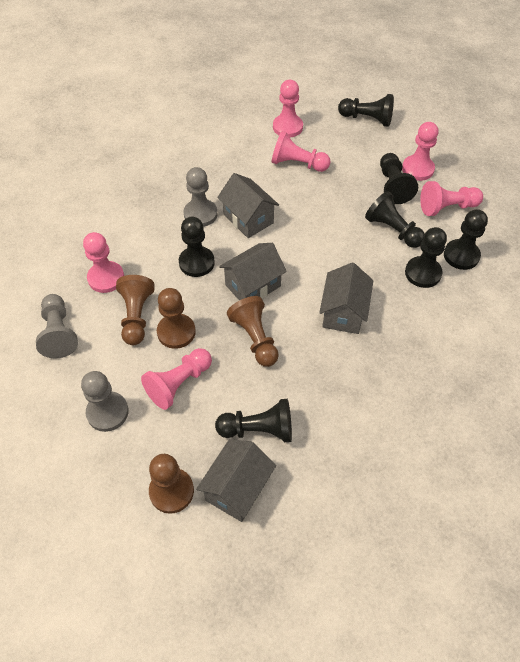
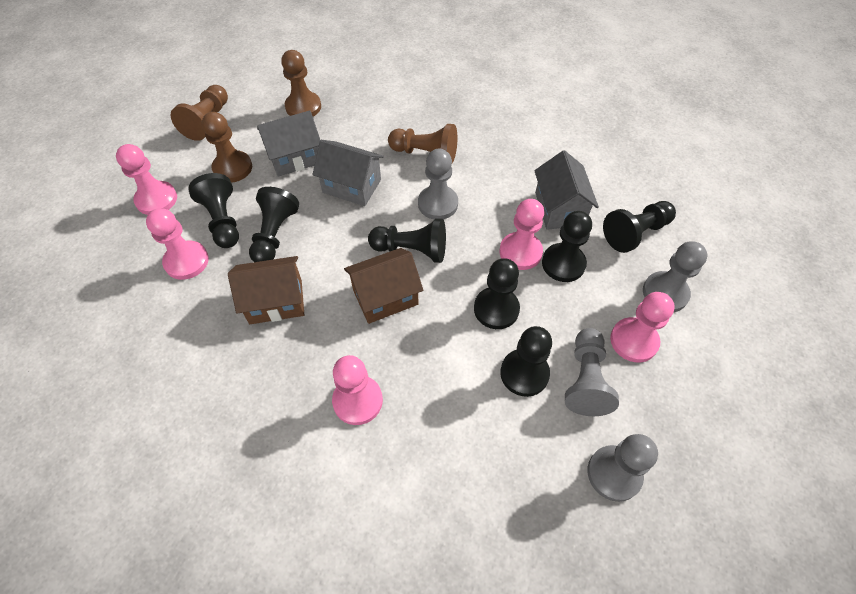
brown house: none = 0 -> [228,256,304,324] [344,248,423,324] = 2
grey house: [196,439,276,522] [217,173,279,238] [219,243,287,300] [319,262,373,334] = 4 -> [257,110,320,177] [312,140,384,206] [534,150,599,230] = 3
grey pawn: [36,294,78,358] [81,371,129,432] [183,167,218,227] = 3 -> [418,149,458,219] [565,328,619,416] [588,434,658,502] [643,241,707,312] = 4
pink pawn: [83,232,124,293] [141,348,212,410] [272,131,331,172] [273,80,303,138] [402,122,438,181] [420,181,483,216] = 6 -> [116,144,177,215] [146,208,209,280] [332,355,383,425] [500,199,544,270] [610,292,675,363] = 5

